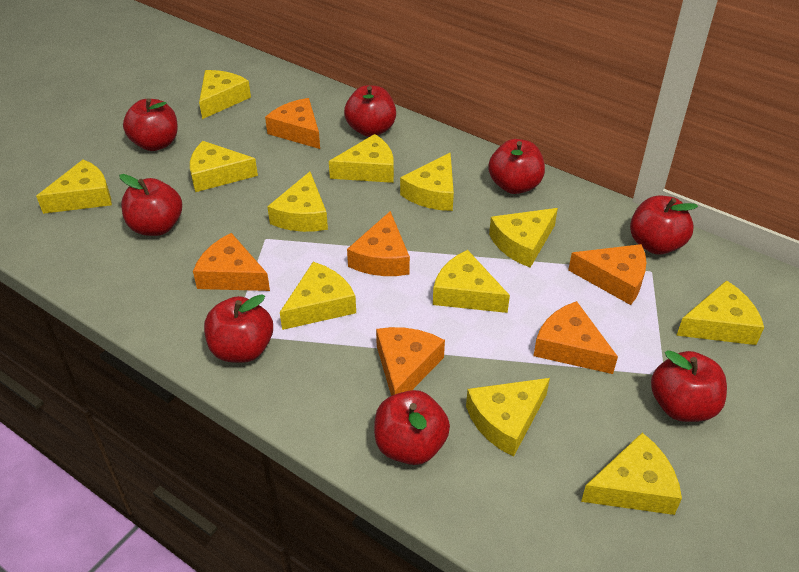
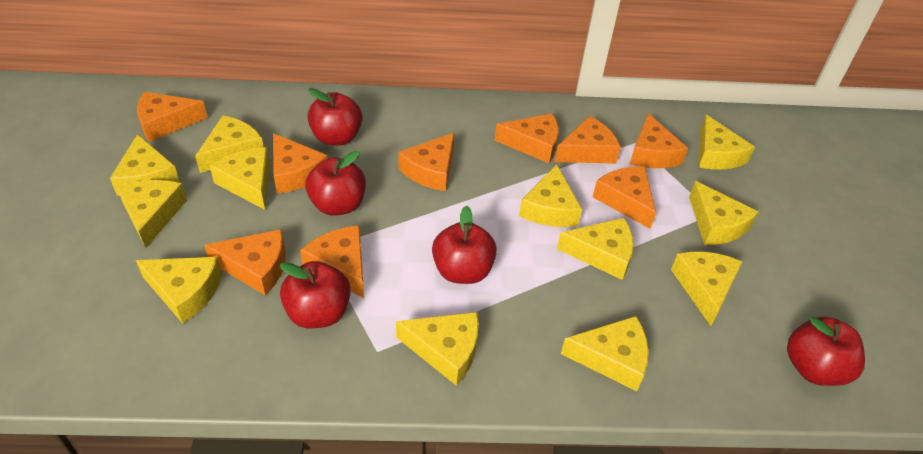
orange cheese: [193,233,270,291] [265,98,320,149] [347,211,410,276] [376,327,445,396] [533,301,618,374] [568,244,646,305] = 6 -> [137,92,208,142] [204,229,286,296] [273,133,328,194] [300,225,364,298] [398,133,454,191] [495,113,558,163] [555,116,621,164] [593,167,656,229] [630,113,688,168] = 9
red apple: [119,174,182,236] [123,98,178,151] [204,294,273,363] [344,85,396,137] [374,390,450,465] [488,139,545,194] [630,196,698,254] [651,350,727,422] = 8 -> [280,261,351,329] [305,151,366,216] [307,88,363,146] [432,205,497,284] [787,317,865,386] = 5

